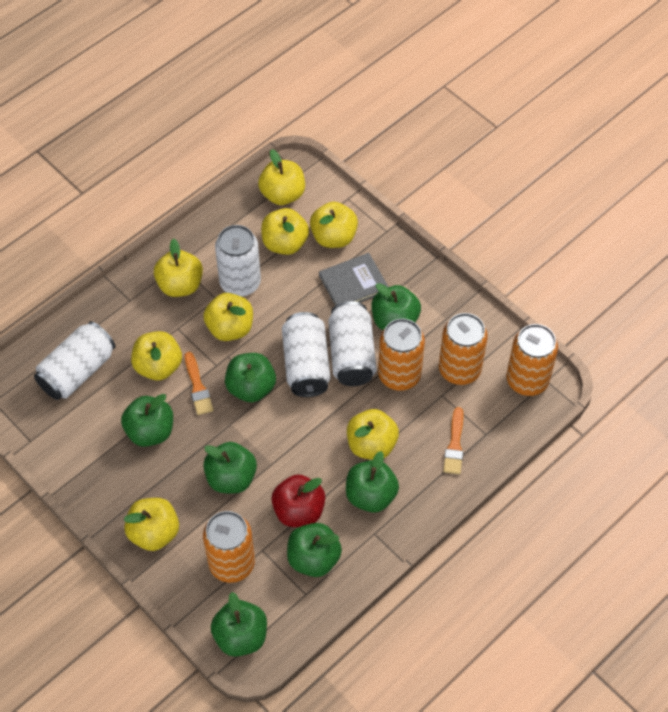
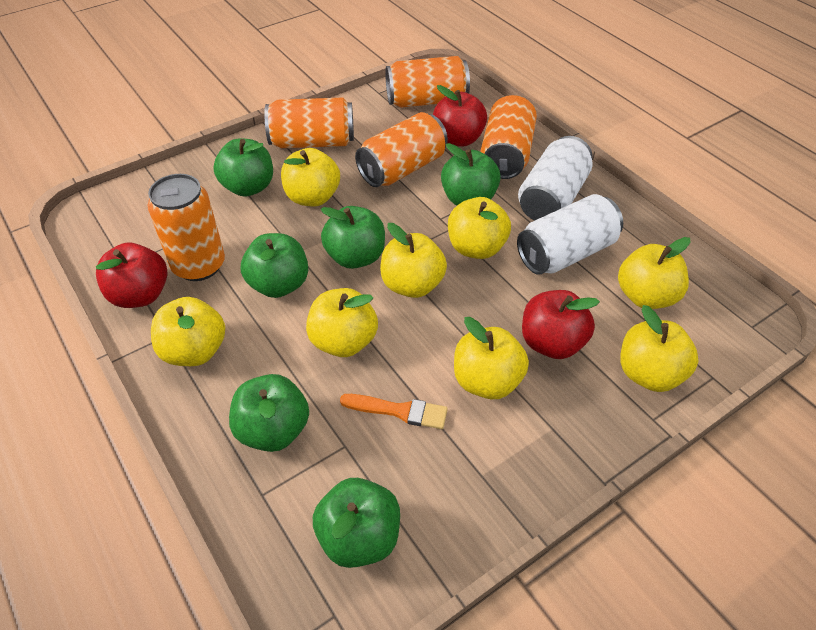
green apple: [121,394,173,447] [203,442,257,493] [211,592,267,657] [225,353,276,402] [287,523,342,577] [346,451,399,513] [372,283,421,330] = 7 -> [213,139,273,197] [229,374,309,452] [241,233,308,298] [313,478,400,568] [320,206,385,269] [441,143,501,206] = 6
grey book: [319,253,388,306] = 1 -> none = 0
orange brush: [185,352,214,415] [443,407,463,474] = 2 -> [340,394,448,429] = 1
orange can: [203,511,255,583] [378,319,425,390] [439,313,488,385] [506,324,558,396] = 4 -> [148,174,225,281] [264,98,354,148] [355,112,448,187] [385,56,470,108] [481,95,537,179] = 5
red apple: [271,475,325,527] = 1 -> [96,243,167,308] [433,85,487,147] [522,290,600,359] = 3
white can: [34,321,115,400] [215,225,261,297] [282,312,330,397] [329,301,376,386] = 4 -> [517,194,623,275] [518,136,593,221] = 2

